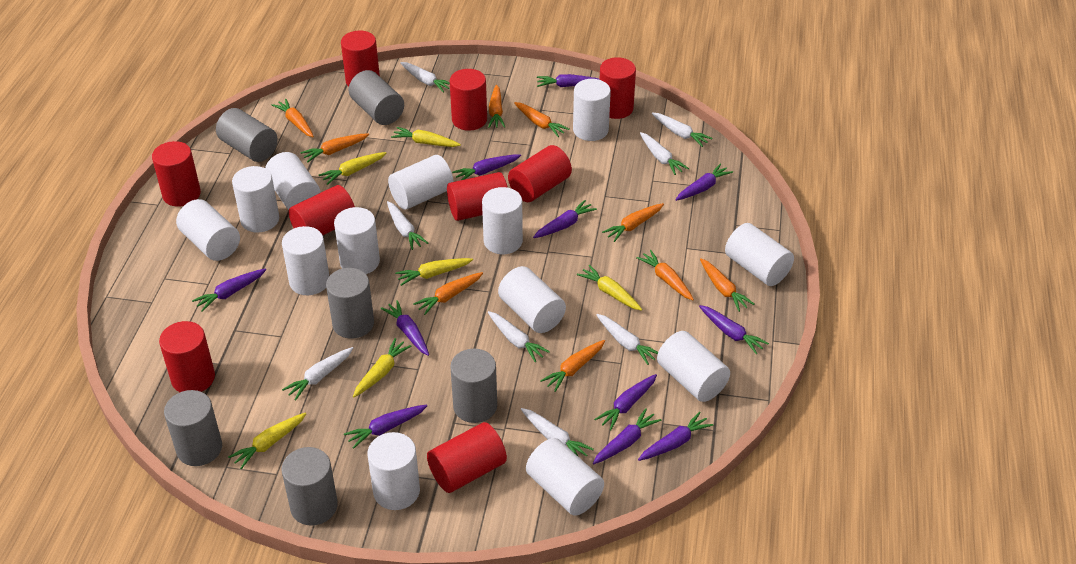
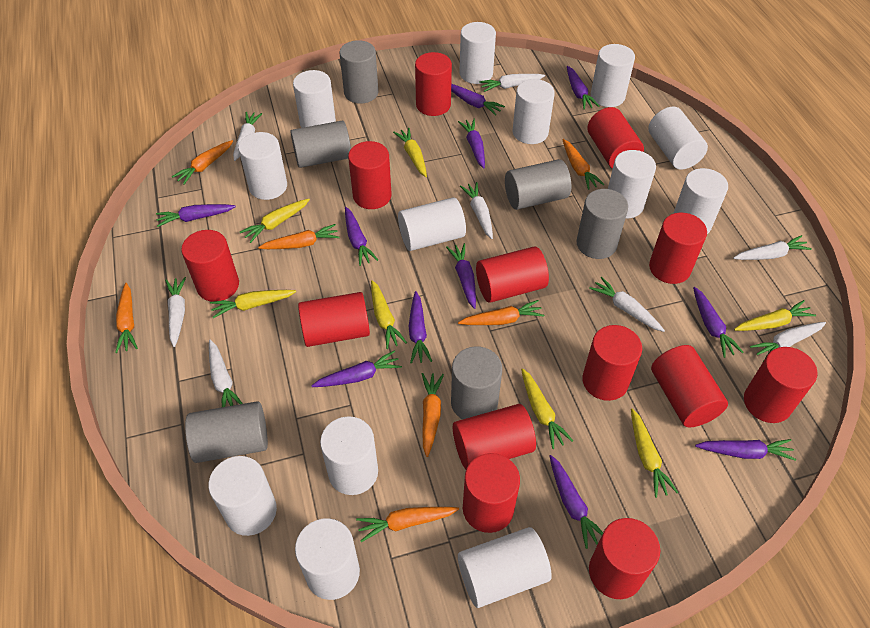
orange carrot: [272,99,314,137] [300,133,369,162] [413,272,483,315] [488,85,505,128] [514,102,570,137] [540,340,605,392] [602,203,664,242] [636,250,694,300] [700,258,754,312] = 9 -> [115,283,138,353] [172,140,233,185] [258,224,339,249] [356,507,459,542] [422,373,444,457] [458,300,544,325] [562,139,605,190] = 7
red cylinder: [152,141,201,207] [159,321,215,392] [289,185,355,235] [341,31,380,86] [427,422,507,493] [447,172,508,221] [450,69,487,131] [508,145,572,202] [600,57,636,119] = 9 -> [181,230,239,302] [298,292,370,347] [348,141,392,209] [415,52,452,116] [453,404,536,469] [463,453,520,533] [476,246,549,303] [582,325,642,401] [587,107,644,169] [589,518,660,599] [649,213,707,284] [651,345,728,427] [744,347,818,423] = 13
yellow carrot: [228,413,306,470] [319,152,386,185] [353,338,411,397] [391,127,461,147] [395,258,473,286] [577,265,642,311] = 6 -> [210,290,296,318] [240,199,310,243] [371,280,407,349] [393,128,427,177] [521,368,573,449] [631,408,678,498] [734,300,816,331] = 7

